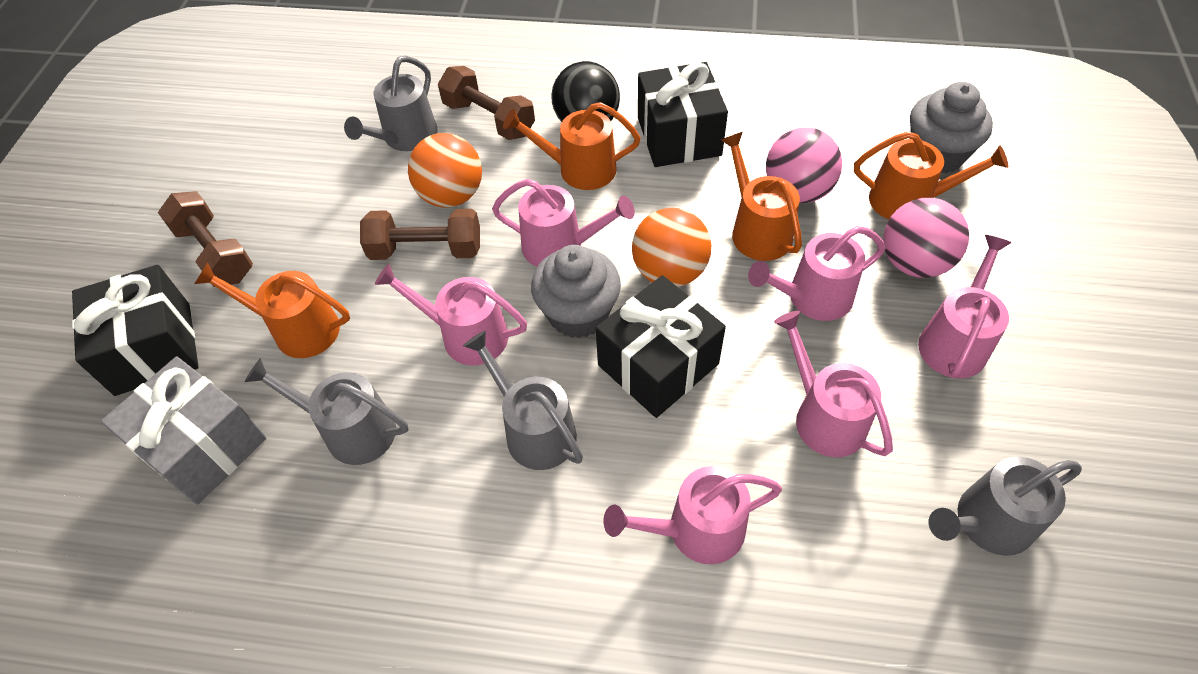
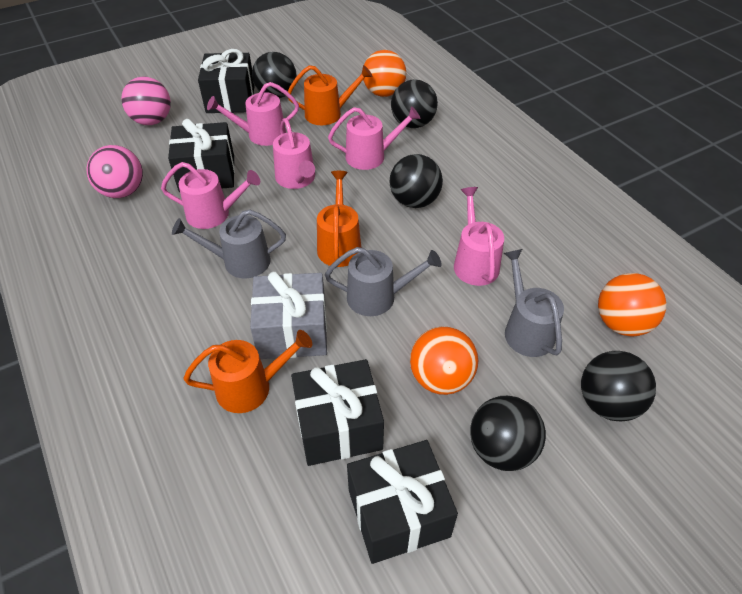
black ball: [551,61,620,122] = 1 -> [252,52,297,98] [390,154,443,208] [391,79,438,128] [470,396,546,471] [581,351,656,421] = 5
black gift: [72,265,199,396] [596,275,726,418] [638,62,728,167] = 3 -> [168,119,235,192] [198,49,255,113] [291,359,384,466] [347,440,458,564] = 4
brown dumbbell: [158,191,253,287] [360,209,480,260] [438,66,535,140] = 3 -> none = 0
grey cupcake: [531,245,621,338] [910,82,993,173] = 2 -> none = 0
grey watering can: [244,358,408,465] [344,56,438,151] [463,331,583,470] [929,457,1082,556] = 4 -> [172,209,286,278] [325,247,442,316] [504,249,564,357] = 3
orange ball: [408,133,482,208] [632,208,711,287] = 2 -> [363,50,406,97] [410,327,478,395] [598,273,666,336] = 3
orange watering can: [194,262,350,358] [503,102,641,190] [721,132,802,261] [854,131,1008,219] = 4 -> [184,330,312,413] [288,65,373,125] [317,171,361,267] = 3
pink watering can: [375,264,527,366] [492,179,635,267] [604,466,782,564] [748,226,885,321] [774,311,893,457] [918,235,1012,378] = 6 -> [161,162,260,229] [207,82,299,146] [273,118,315,189] [328,106,421,170] [454,187,504,286] = 5

